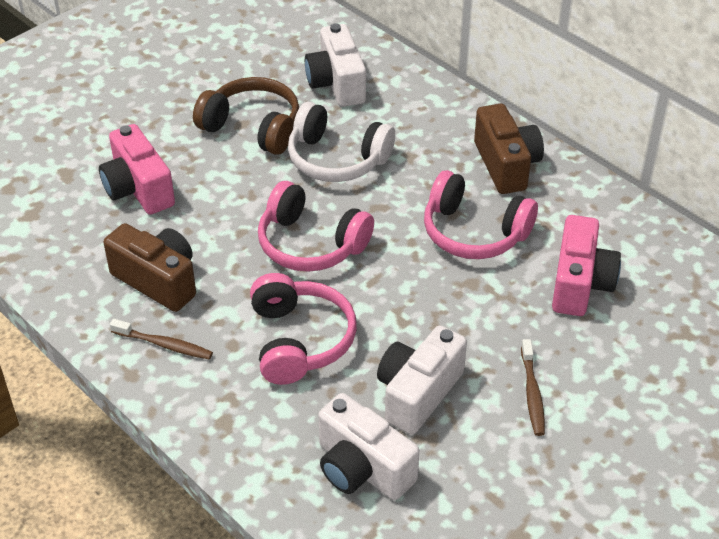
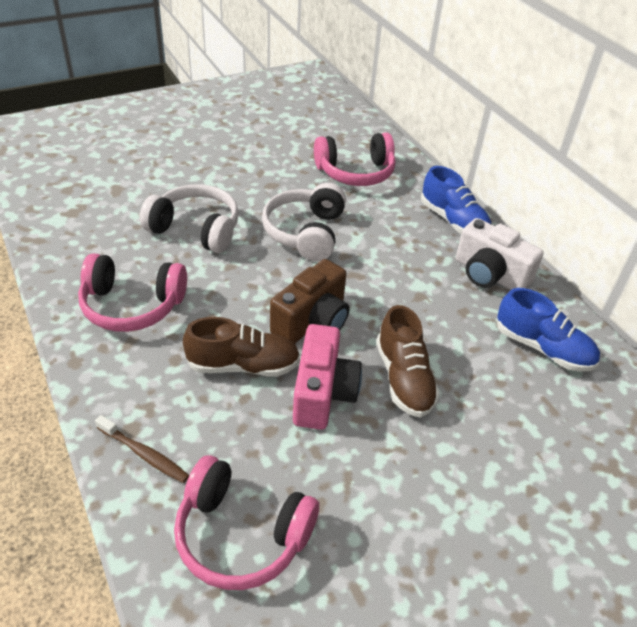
blue shoe: none = 0 -> [421,166,492,234] [497,288,600,372] = 2
brown camera: [103,223,196,312] [474,104,544,194] = 2 -> [270,259,350,344] = 1
brown headphones: [193,77,299,155] = 1 -> none = 0
brown shoe: none = 0 -> [183,317,300,377] [376,305,440,418] = 2
brown toothbrush: [110,319,213,360] [521,339,545,436] = 2 -> [95,415,189,483] = 1
pink camera: [99,124,175,215] [552,215,621,316] = 2 -> [293,324,362,430] = 1
white camera: [305,23,366,107] [318,393,419,500] [377,325,467,435] = 3 -> [456,218,544,290] = 1
white headphones: [288,102,395,182] = 1 -> [139,184,239,253] [262,183,346,261] = 2

